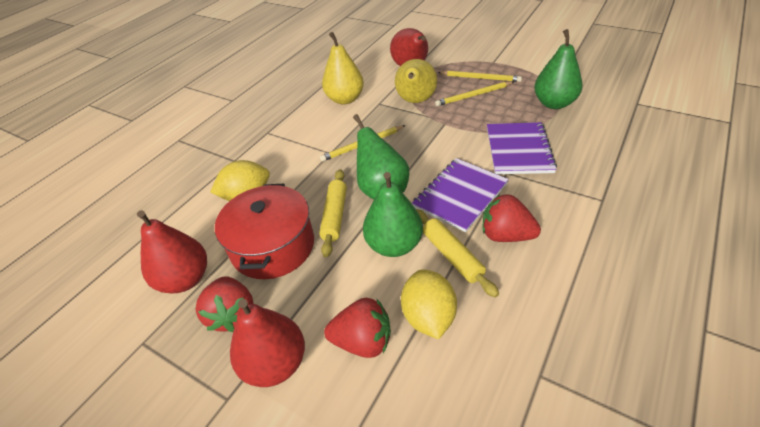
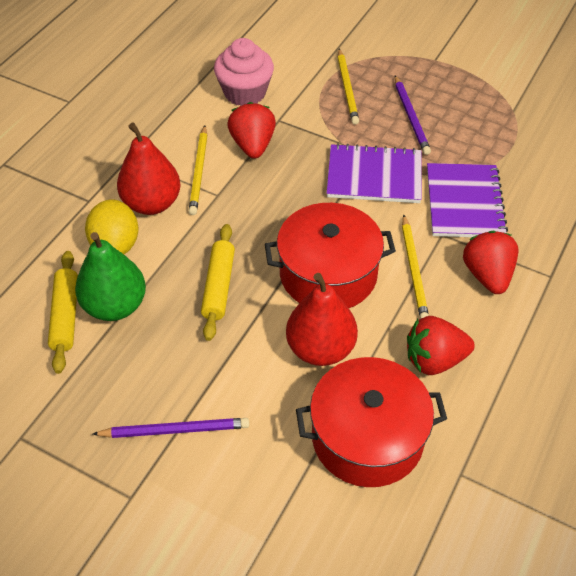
green pear: [353,114,409,199] [363,172,423,257] [534,29,583,109] = 3 -> [75,232,146,321] = 1
pink cupcake: none = 0 -> [214,38,274,106] = 1
purple pencil: none = 0 -> [93,418,249,438] [395,76,431,155] = 2
red pear: [137,210,207,294] [230,299,305,387] [390,28,428,66] = 3 -> [117,122,181,215] [286,273,358,366] = 2
red pot: [215,184,314,279] = 1 -> [265,203,396,308] [296,357,447,487] = 2
yellow lemon: [210,160,270,201] [401,269,457,339] = 2 -> [85,199,139,254] = 1
yellow pear: [322,32,364,105] [395,59,437,103] = 2 -> none = 0

